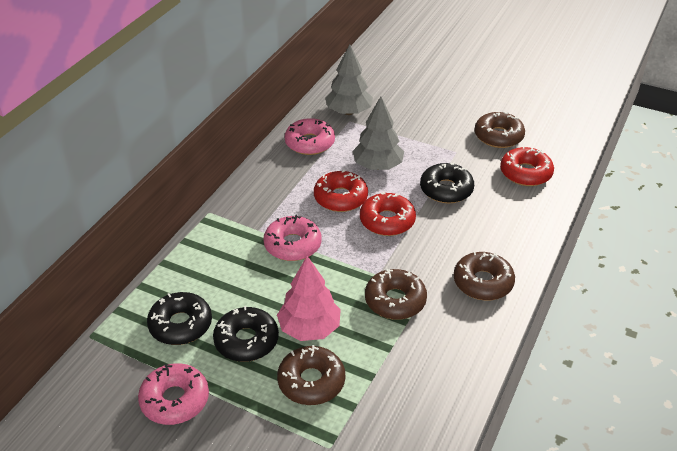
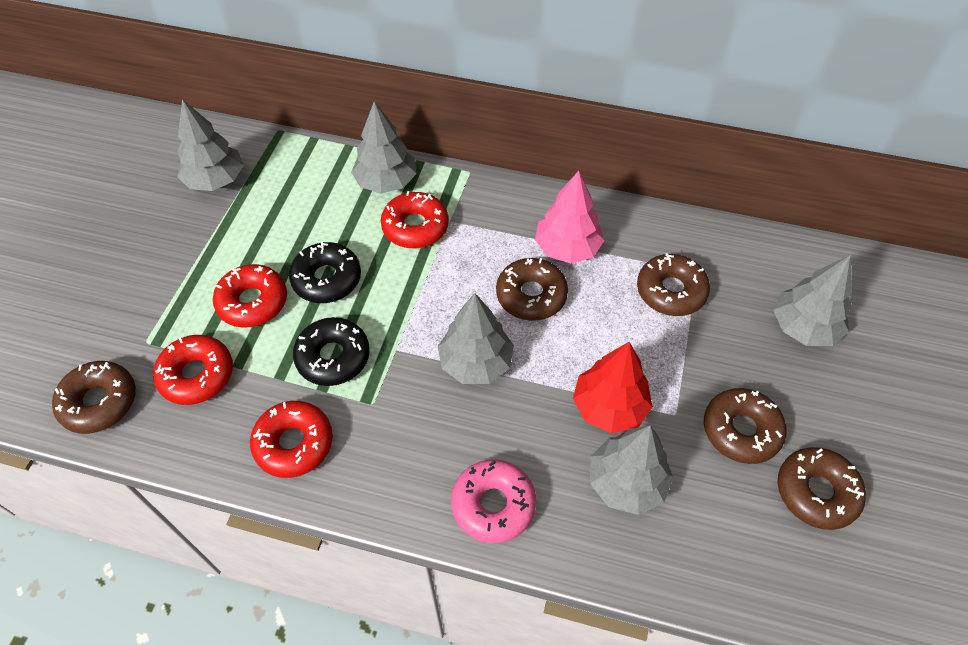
black donut: [147,292,212,345] [213,306,279,362] [420,162,474,203] = 3 -> [289,241,361,303] [293,317,370,386] = 2
brown donut: [277,345,345,405] [365,269,427,320] [453,251,515,300] [475,112,525,148] = 4 -> [52,361,136,434] [496,258,568,321] [637,253,710,316] [704,388,787,464] [778,447,866,530] = 5
grey tree: [325,44,373,115] [352,96,404,170] = 2 -> [177,99,244,191] [351,101,416,193] [438,293,514,384] [590,425,674,515] [773,255,852,346] = 5
pink donut: [138,363,209,425] [263,215,322,261] [285,118,335,155] = 3 -> [451,460,536,543] = 1
red donut: [314,170,368,212] [360,191,416,236] [500,146,554,186] = 3 -> [153,335,233,405] [213,264,287,328] [250,401,333,478] [381,191,449,248] = 4
red tree: none = 0 -> [573,342,653,433] = 1

